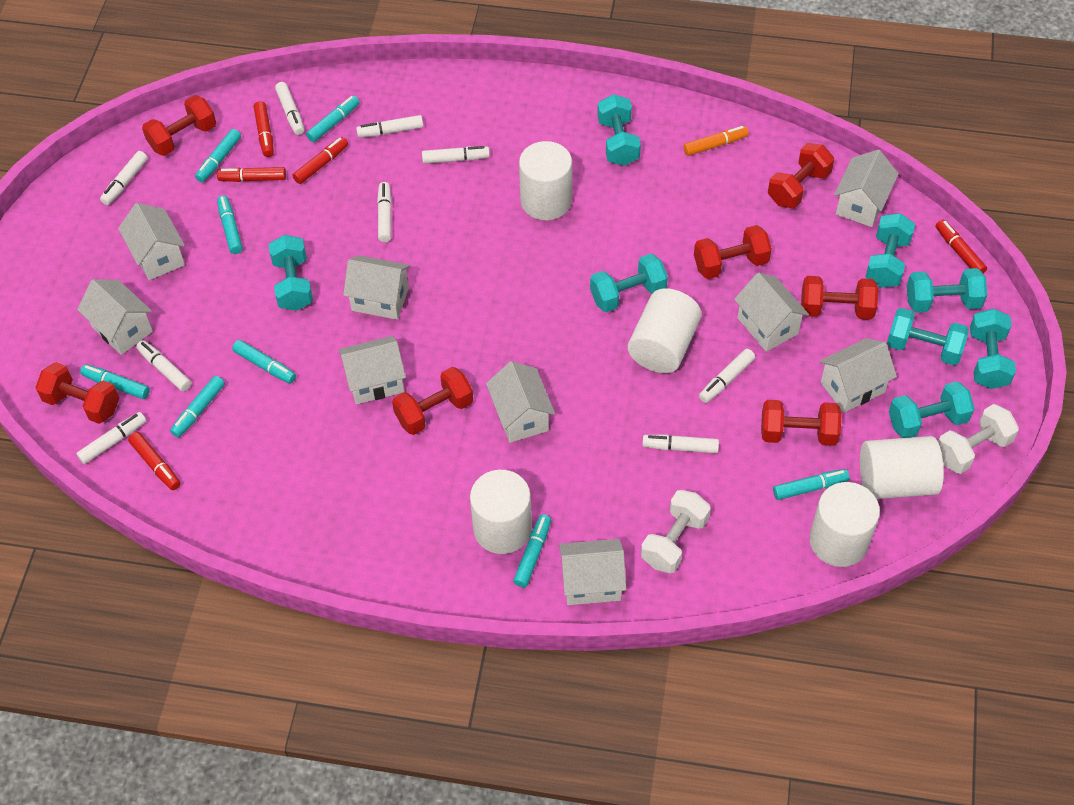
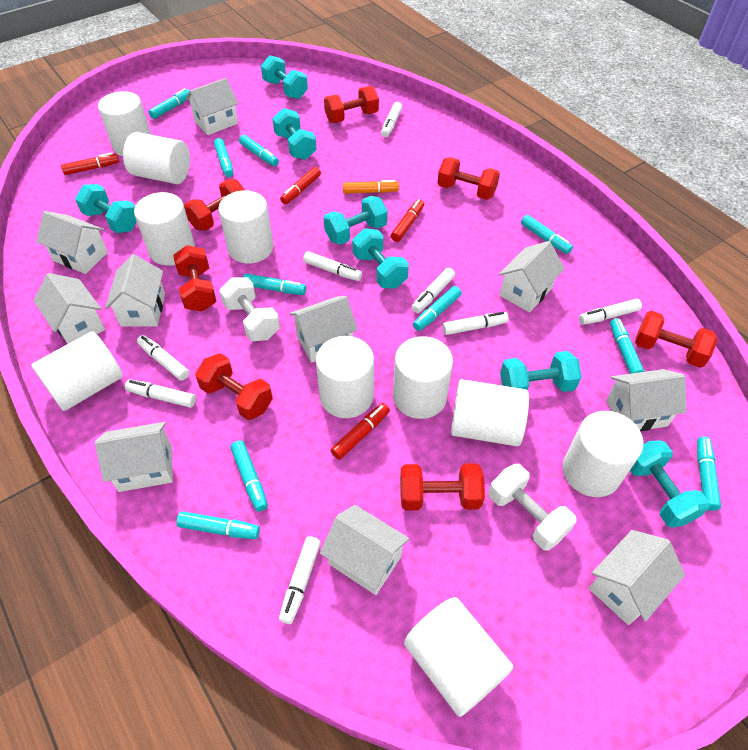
red marker: [128,432,180,490] [217,167,286,182] [254,101,274,157] [292,137,348,184] [936,219,987,273] = 5 -> [61,152,119,175] [280,167,321,204] [331,403,390,460] [391,199,424,242] = 4
turquoise dumbbell: [268,235,313,311] [590,254,668,312] [597,94,641,166] [865,213,915,288] [887,308,969,366] [889,381,974,438] [907,268,987,313] [970,309,1016,389] = 8 -> [75,184,137,233] [261,55,308,99] [272,108,316,160] [323,196,388,245] [352,228,409,288] [500,351,582,392] [630,441,710,528] = 7
turquoise marker: [80,364,150,399] [170,376,225,438] [195,129,241,182] [217,195,243,254] [232,340,296,384] [306,96,360,142] [513,514,551,587] [773,469,850,500] = 8 -> [149,88,190,119] [177,511,260,539] [214,138,233,177] [230,440,268,512] [239,135,279,166] [243,273,306,295] [413,286,462,331] [521,215,573,254] [610,318,644,374] [697,437,721,511] = 10
white cylinder: [470,470,532,554] [519,141,572,220] [628,288,702,373] [809,482,880,567] [860,436,944,499] = 5 -> [31,331,123,411] [98,91,151,156] [123,132,190,184] [134,192,195,266] [218,190,273,264] [316,336,374,418] [393,336,453,419] [404,597,513,717] [451,379,529,446] [563,411,643,497] = 10
white house: [77,279,153,355] [118,203,185,280] [339,336,406,404] [343,255,410,320] [486,361,555,443] [559,539,626,605] [734,272,809,352] [819,338,897,413] [834,150,899,227] = 9 -> [34,273,105,344] [37,211,108,274] [95,422,173,492] [105,254,165,327] [186,78,238,135] [290,296,358,363] [320,505,409,595] [499,241,565,313] [589,530,685,625] [606,369,686,431] = 10
white marker: [76,412,146,464] [100,151,148,205] [136,340,192,392] [275,82,304,135] [356,115,423,138] [377,182,392,242] [422,146,490,164] [642,435,719,453] [699,349,755,403] = 9 -> [125,380,196,408] [137,335,189,381] [279,536,321,624] [303,251,362,281] [381,102,402,137] [412,268,455,313] [443,312,509,335] [579,299,642,325] = 8

